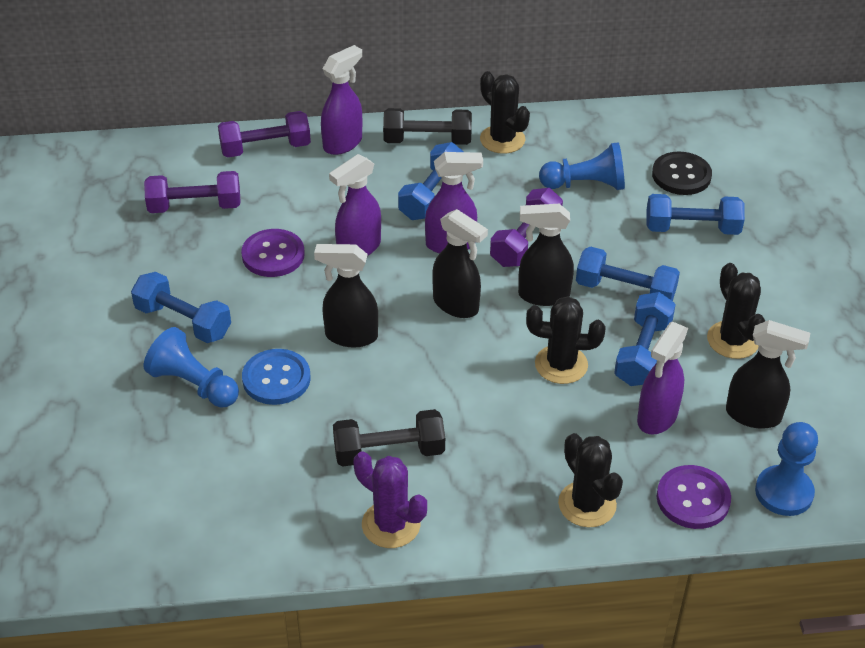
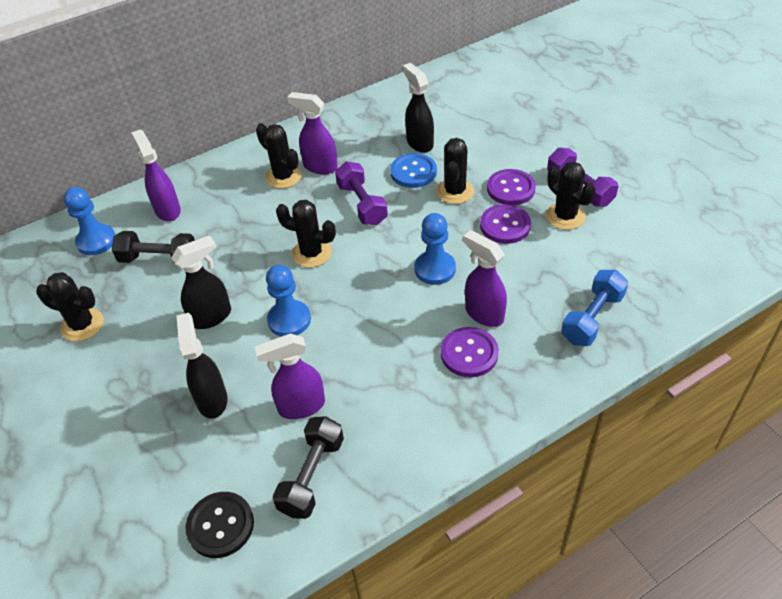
black cactus: [480,71,530,154] [526,296,605,384] [558,433,623,527] [707,263,765,359] = 4 -> [36,272,104,342] [256,123,302,189] [276,200,336,268] [436,138,474,204] [546,162,596,230] = 5
black spray bottle: [314,244,378,348] [432,209,488,318] [518,204,574,306] [726,320,810,429] = 4 -> [171,235,231,329] [177,313,228,419] [403,63,434,153] = 3
blue dumbbell: [131,272,231,343] [398,142,464,220] [576,247,680,301] [614,292,676,386] [646,194,745,235] = 5 -> [561,270,628,346] = 1
purple button: [241,229,305,277] [657,465,731,529] = 2 -> [441,327,499,377] [480,204,531,244] [487,169,536,205] = 3
purple cactus: [354,451,427,548] = 1 -> none = 0
purple dumbbell: [144,171,241,213] [218,111,311,157] [490,188,563,267] = 3 -> [335,162,388,225] [547,147,618,206] = 2

